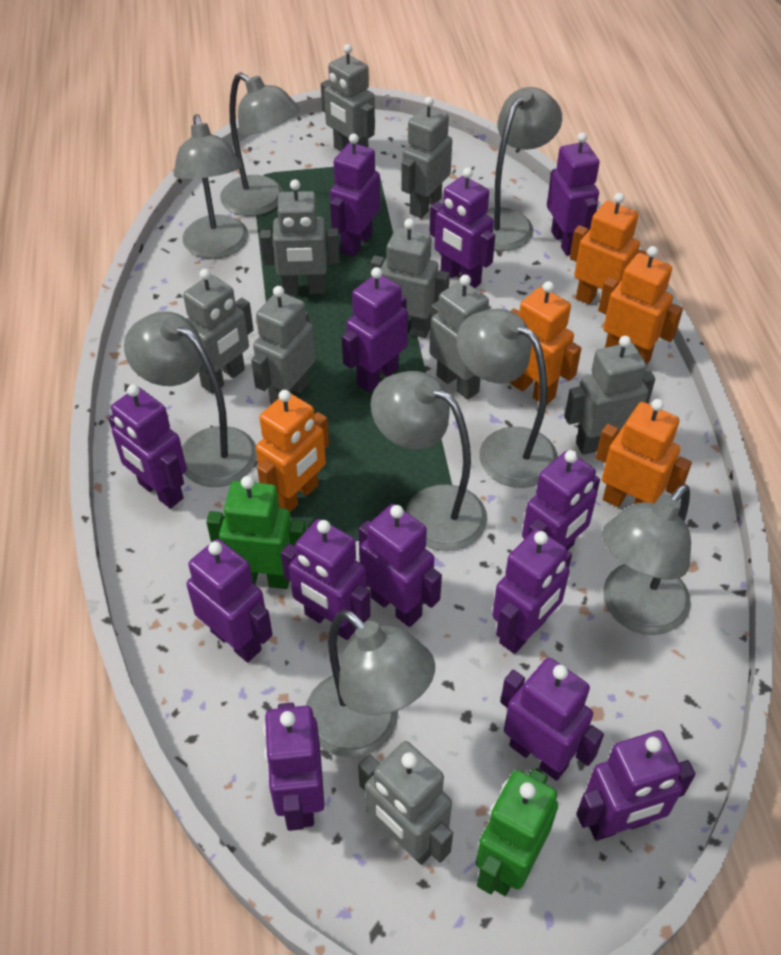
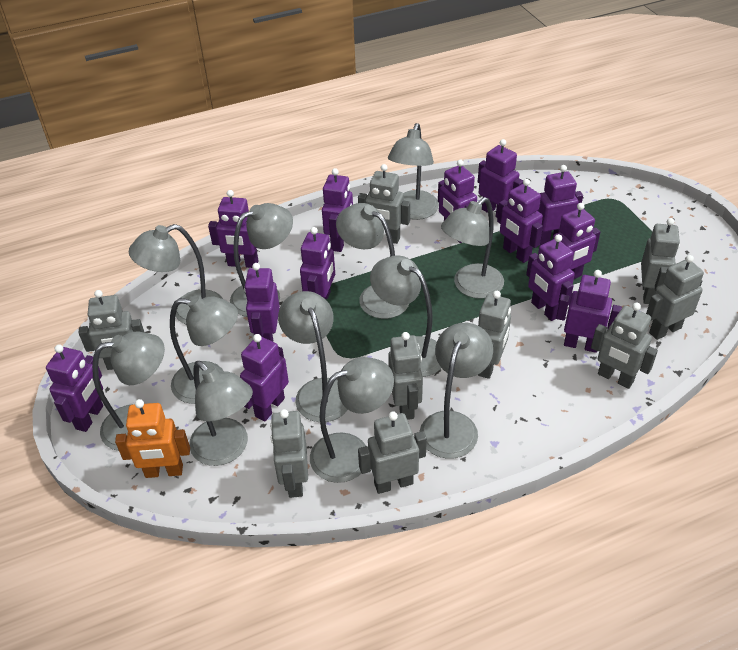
green robot: [206,476,306,589] [476,769,558,896] = 2 -> none = 0
grey lamp: [124,311,257,487] [174,114,248,259] [220,72,299,216] [306,609,435,757] [371,371,487,551] [457,309,558,488] [486,87,562,251] [602,484,691,635] = 8 -> [92,332,165,451] [129,224,223,324] [170,295,238,404] [189,361,253,466] [230,203,293,317] [278,291,348,422] [310,357,394,483] [336,203,409,319] [370,255,441,377] [388,123,439,220] [420,323,493,459] [441,197,504,299] = 12
orange robot: [256,390,329,512] [510,281,581,405] [570,193,648,304] [596,399,692,507] [598,246,683,365] = 5 -> [115,399,190,478] = 1

